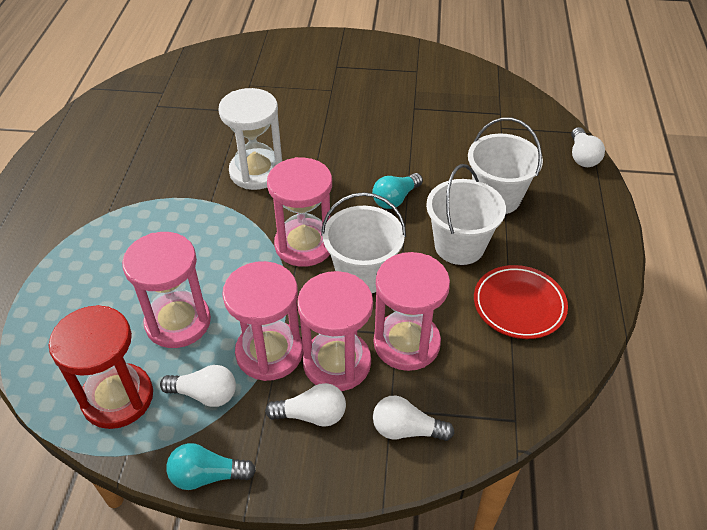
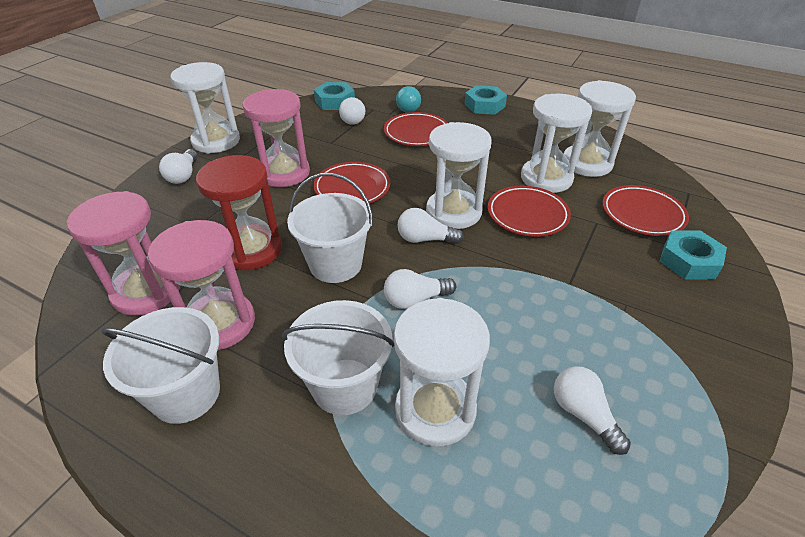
pink hourglass: [122,232,211,348] [222,261,303,381] [267,157,332,267] [297,271,373,391] [374,252,450,371] = 5 -> [67,191,180,316] [148,220,255,350] [243,89,310,187] = 3
red plate: [474,265,568,339] = 1 -> [313,162,390,204] [384,112,448,146] [488,186,571,237] [602,185,689,236] = 4
turquoise light bulb: [166,443,256,490] [372,173,423,209] = 2 -> [396,86,421,113] = 1
turquoise nut: none = 0 -> [314,82,355,110] [465,85,507,115] [660,230,727,280] = 3
white hourglass: [218,88,282,190] = 1 -> [170,62,240,154] [394,298,490,447] [426,122,492,229] [521,94,592,193] [564,80,636,177] = 5
white light bulb: [160,365,236,407] [265,383,346,427] [373,395,454,441] [571,127,605,167] = 4 -> [159,149,198,184] [339,97,365,125] [384,269,456,309] [397,208,464,244] [554,366,631,455] = 5

